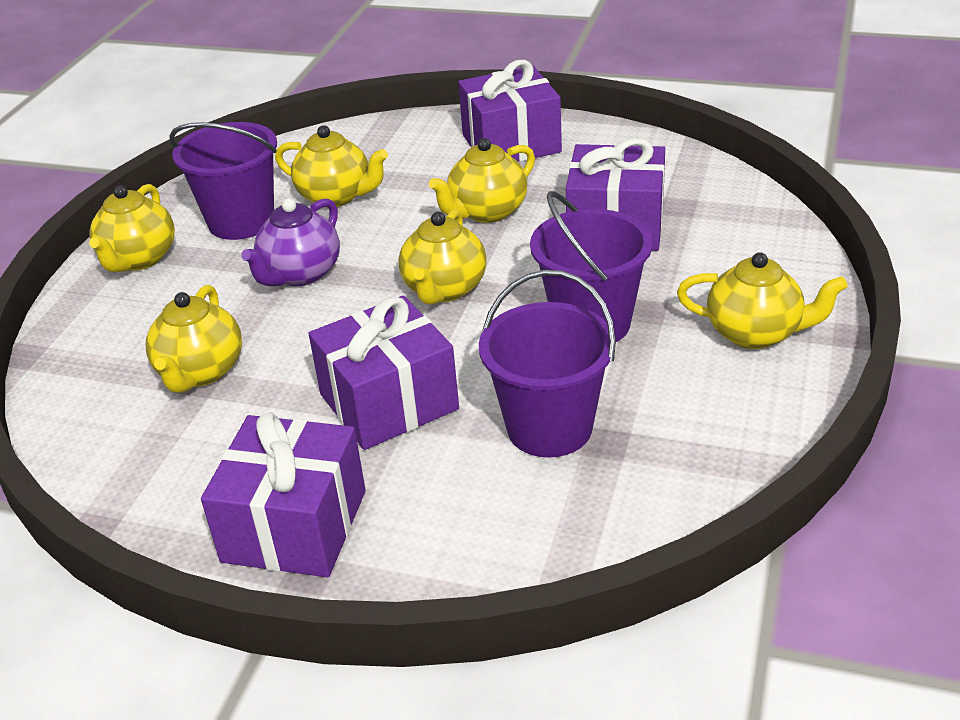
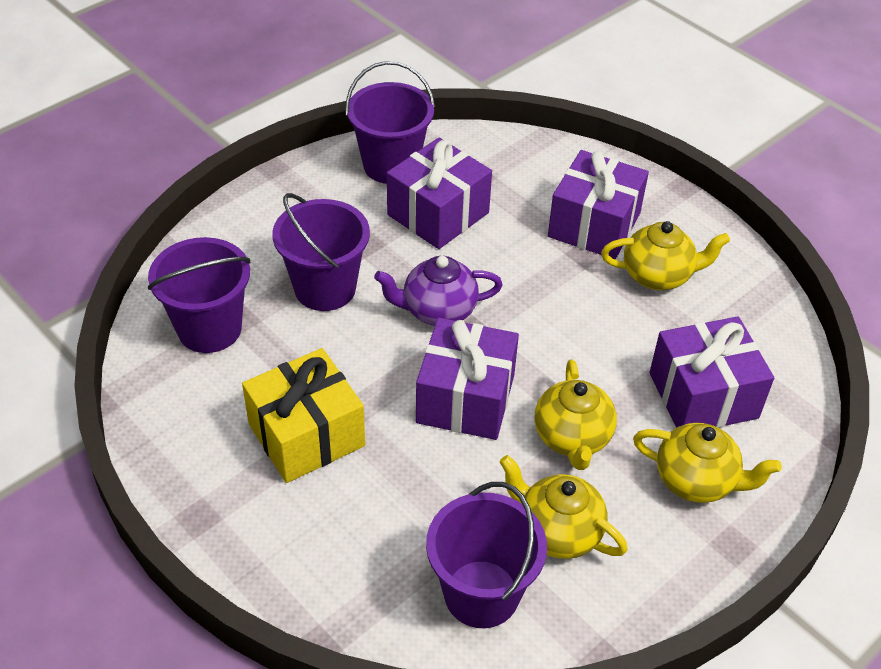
purple bucket: [169,122,277,240] [479,270,616,458] [530,191,653,342] = 3 -> [148,237,251,353] [272,193,370,311] [345,61,435,184] [426,482,547,628] = 4
yellow gift: none = 0 -> [242,348,365,483] = 1
yellow teapot: [89,184,175,272] [146,285,242,393] [275,125,388,207] [399,209,487,304] [429,138,535,223] [677,252,848,349] = 6 -> [500,455,628,559] [534,359,617,470] [601,221,730,290] [633,423,782,503] = 4

